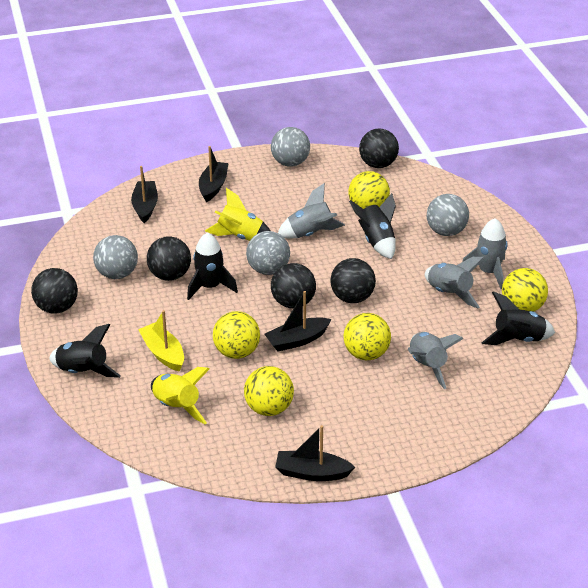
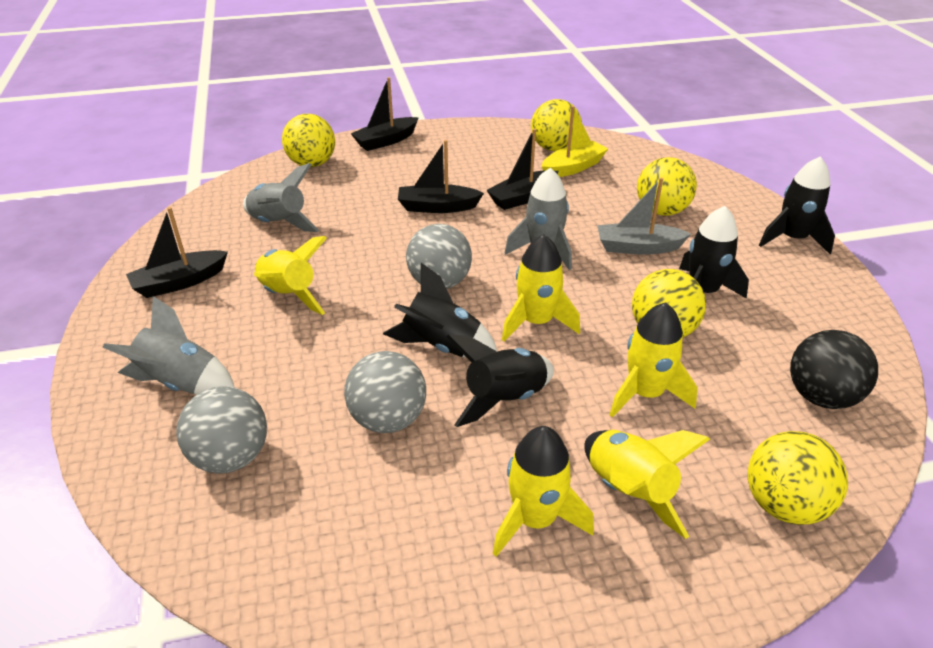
black ball: [31,268,78,314] [147,236,191,281] [271,263,316,308] [330,258,376,303] [359,128,399,168] = 5 -> [790,330,878,409] = 1
grey ball: [93,235,138,279] [246,231,290,275] [271,127,310,167] [427,194,469,236] = 4 -> [176,386,267,474] [344,351,426,433] [406,224,472,289] = 3
grey boat: none = 0 -> [597,178,691,255] = 1
grey rocket: [278,183,345,239] [408,332,464,389] [425,257,485,308] [462,218,508,289] = 4 -> [102,296,235,394] [243,163,320,232] [505,168,572,270] = 3
yellow rocket: [151,367,209,424] [205,188,270,241] = 2 -> [254,236,327,315] [493,426,594,557] [502,234,580,341] [584,430,710,539] [610,302,698,418] = 5

